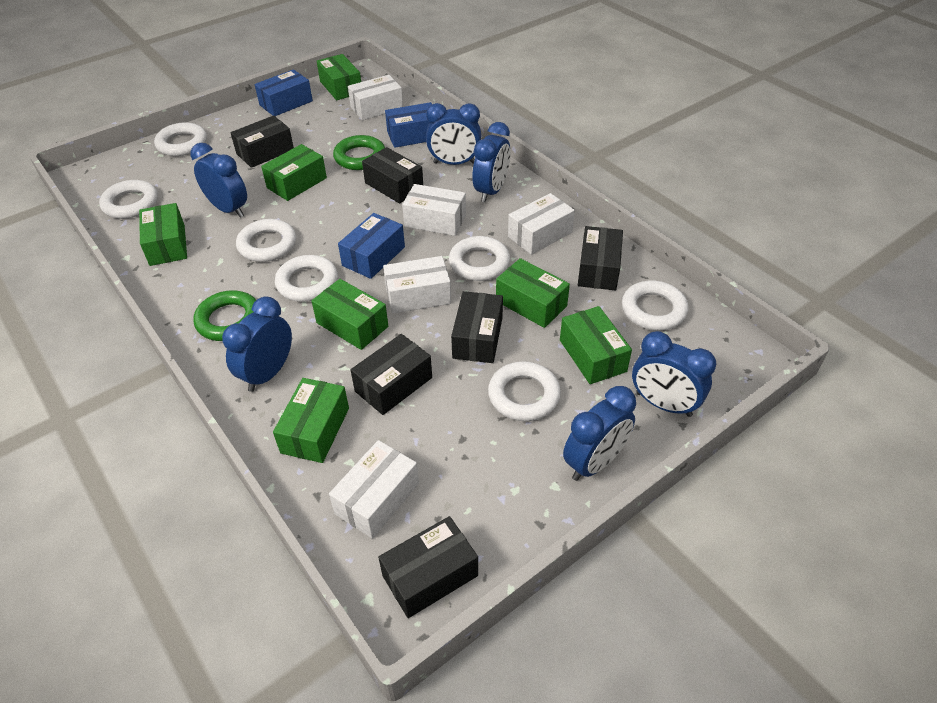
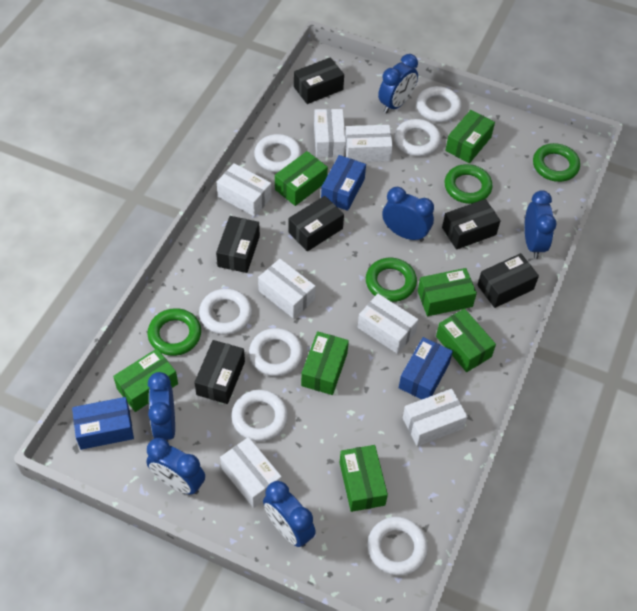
green ring: [193,290,256,341] [333,135,385,170] = 2 -> [147,308,201,356] [366,258,417,302] [444,164,493,204] [533,143,580,182] = 4
white box: [329,440,419,539] [348,75,403,120] [383,256,451,314] [402,184,466,236] [508,193,575,255] = 5 -> [217,163,272,217] [220,437,282,508] [258,259,316,319] [314,109,346,157] [345,125,393,162] [358,294,418,354] [403,389,468,446] = 7

